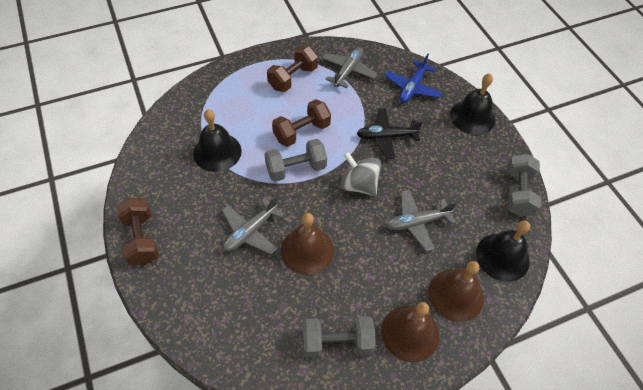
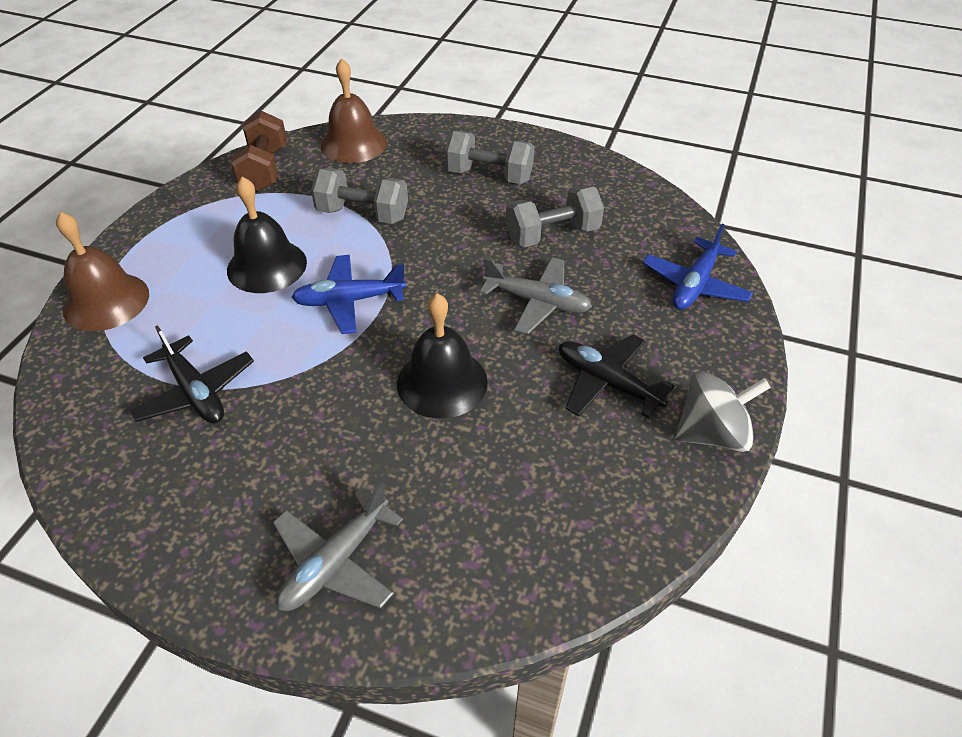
black bell: [193,109,242,172] [450,73,495,135] [476,220,530,282] = 3 -> [227,177,307,293] [397,294,488,419] = 2
black plane: [357,108,423,159] = 1 -> [129,325,254,424] [559,334,675,418] = 2
blue plane: [385,54,442,103] = 1 -> [291,255,406,334] [643,224,753,310] = 2
brown bell: [281,213,334,275] [381,302,439,362] [428,261,484,322] = 3 -> [56,212,149,331] [321,58,387,163] = 2
brown dumbbell: [116,198,159,265] [267,45,318,92] [272,99,331,147] = 3 -> [231,111,287,191] = 1
grey plane: [222,196,284,255] [322,47,377,88] [386,190,456,251] = 3 -> [273,482,403,611] [480,257,592,334] = 2

